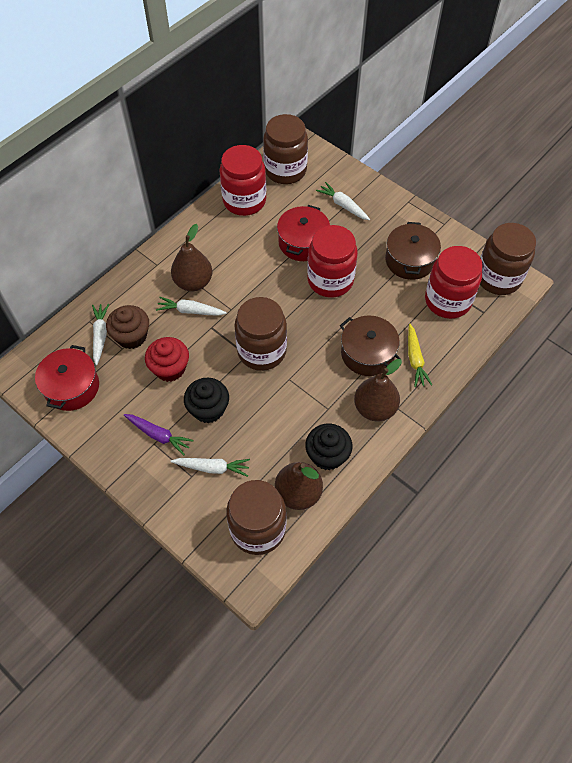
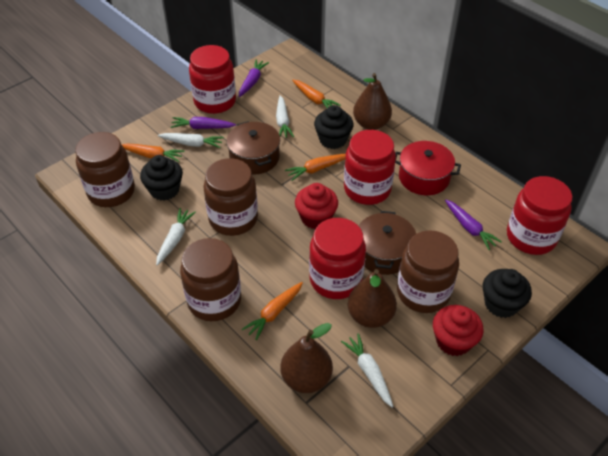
black cupcake: [184,378,229,423] [305,424,353,470] = 2 -> [140,155,183,201] [314,105,354,149] [483,269,532,318] = 3
brown cupcake: [106,305,149,349] = 1 -> none = 0
orange carrot: none = 0 -> [121,143,184,162] [242,282,303,340] [285,154,346,181] [292,80,341,108] = 4
purple carrot: [124,414,194,456] = 1 -> [171,117,236,129] [239,59,269,97] [445,199,502,250] = 3
red cupcake: [145,337,189,382] = 1 -> [295,183,338,229] [433,305,484,356] = 2
red jar: [219,145,266,216] [307,225,358,297] [425,246,483,319] = 3 -> [189,45,236,114] [309,218,366,299] [344,130,396,205] [507,176,572,255] = 4
red pot: [35,345,99,411] [277,205,330,261] = 2 -> [395,141,461,195] = 1
yellow carrot: [408,324,432,387] = 1 -> none = 0

